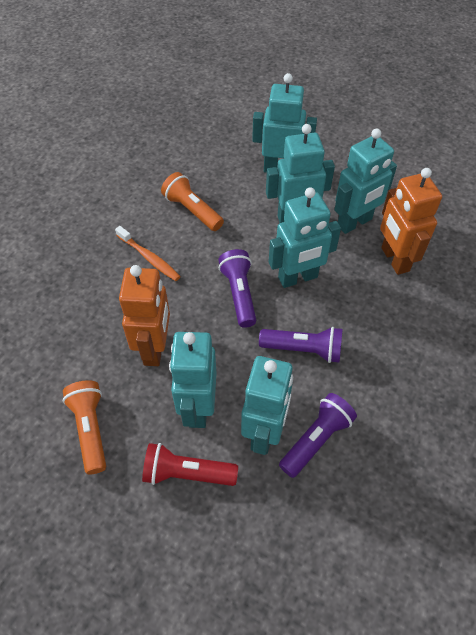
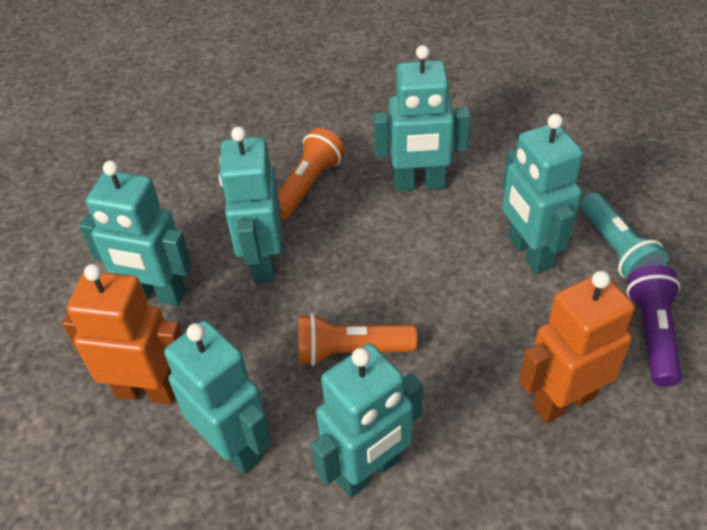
orange toothbrush: [115,226,181,281] = 1 -> none = 0
purple flashlight: [218,249,256,328] [259,327,343,363] [279,393,357,478] = 3 -> [626,265,682,387] = 1
red flashlight: [142,443,238,486] = 1 -> none = 0
turquoise flashlight: none = 0 -> [580,192,669,279] = 1

